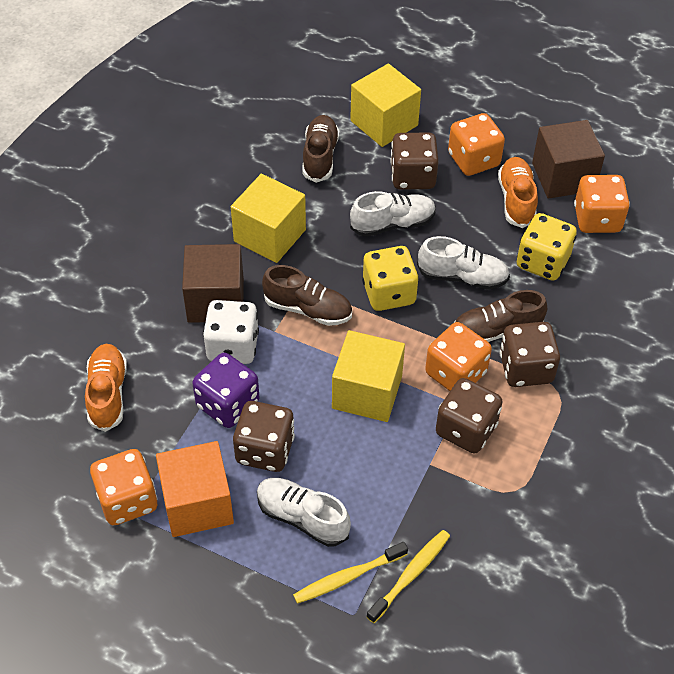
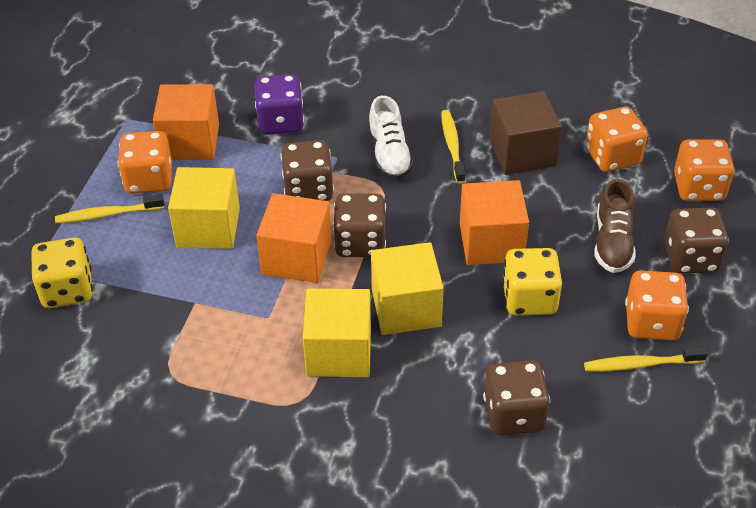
brown cube: [182,244,244,323] [532,120,605,199] = 2 -> [489,91,562,175] = 1
brown shoe: [262,265,352,326] [302,115,339,183] [454,290,547,342] = 3 -> [594,179,636,273] = 1
orange cube: [156,441,234,537] = 1 -> [153,84,219,160] [256,193,332,283] [460,180,529,265] = 3
orange shoe: [85,344,127,432] [498,157,538,228] = 2 -> none = 0
white dice: [203,300,259,364] = 1 -> none = 0
white shoe: [257,478,351,547] [350,191,436,237] [417,236,510,290] = 3 -> [368,96,413,180] = 1
yellow toothbrush: [293,542,408,604] [366,530,450,623] = 2 -> [55,194,164,224] [441,110,465,184] [584,347,707,371] = 3

